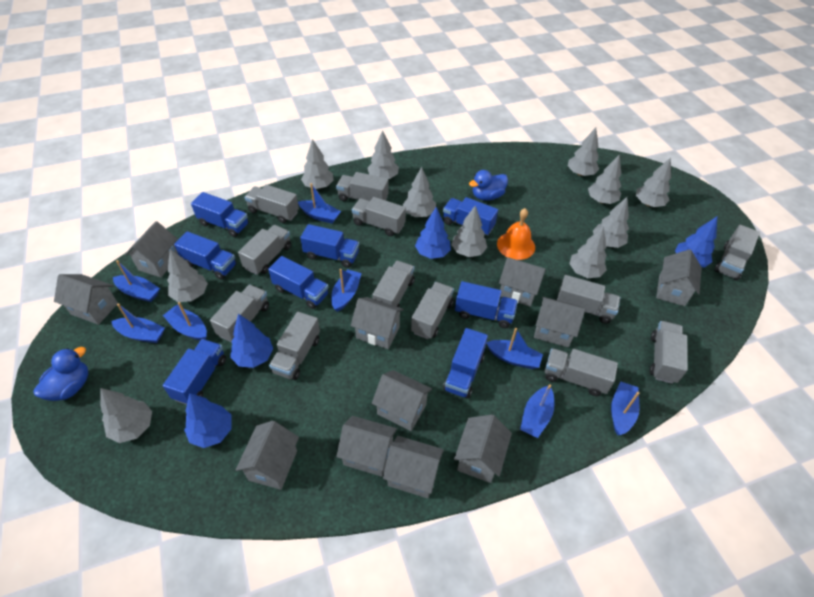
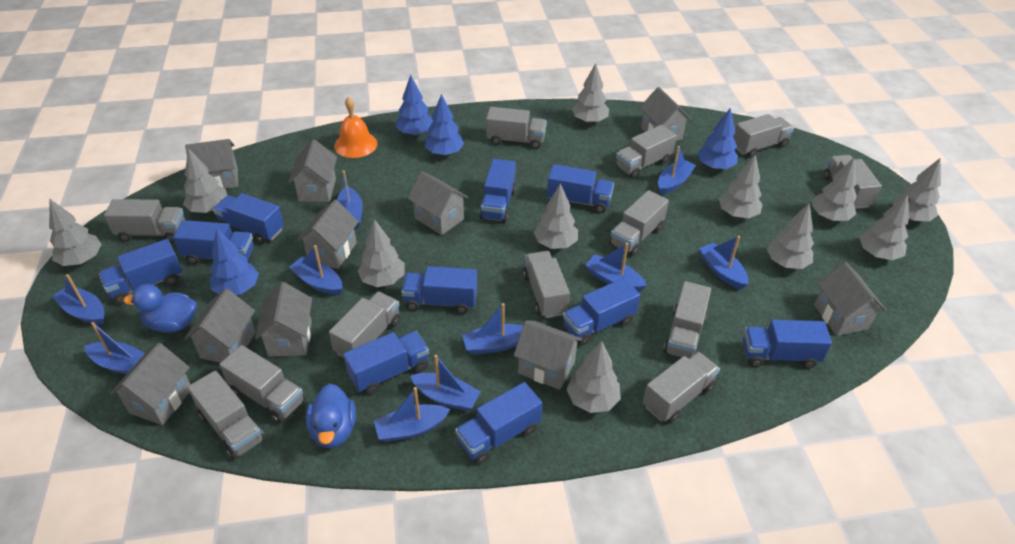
blue boat: [111,303,165,343] [113,260,160,302] [163,302,207,340] [298,183,341,224] [331,269,361,312] [486,328,543,369] [520,384,554,438] [611,381,640,435] = 8 -> [52,274,105,325] [84,322,145,374] [289,245,343,295] [337,170,363,229] [374,387,450,442] [410,355,481,411] [462,303,523,355] [585,243,647,292] [658,146,696,195] [699,236,749,289] = 10
blue truck: [163,339,226,405] [174,231,237,280] [191,192,249,237] [268,256,329,309] [300,224,359,268] [443,197,498,235] [443,328,488,398] [455,281,518,328] = 8 -> [99,239,183,304] [173,220,254,264] [213,193,284,244] [343,331,429,395] [401,266,477,314] [455,382,542,464] [479,159,516,222] [547,164,614,213] [563,278,640,345] [742,320,832,369] = 10
grey house: [54,274,118,325] [125,221,178,277] [236,421,299,490] [336,416,397,477] [351,297,404,349] [372,370,432,431] [383,436,444,498] [454,415,512,483] [499,257,546,307] [534,297,585,347] [656,249,702,306] = 11 -> [110,343,191,425] [184,289,256,363] [185,139,238,189] [255,282,312,357] [288,140,337,202] [297,200,359,269] [408,171,468,235] [514,320,582,390] [640,87,691,141] [814,262,886,336] = 10

